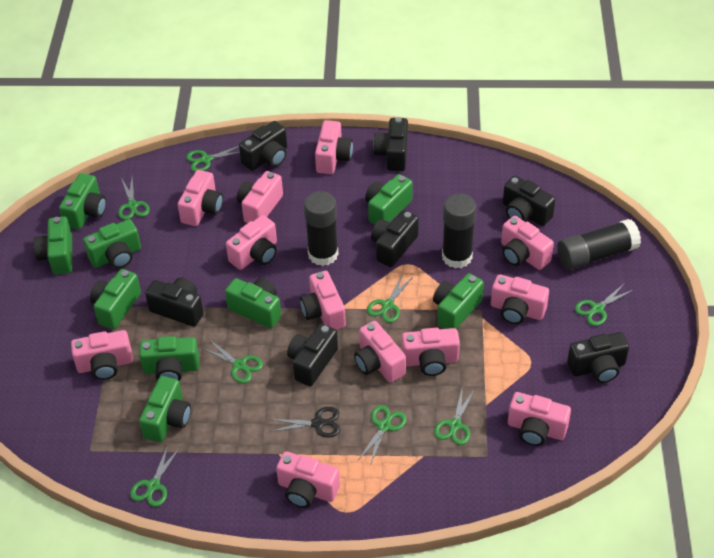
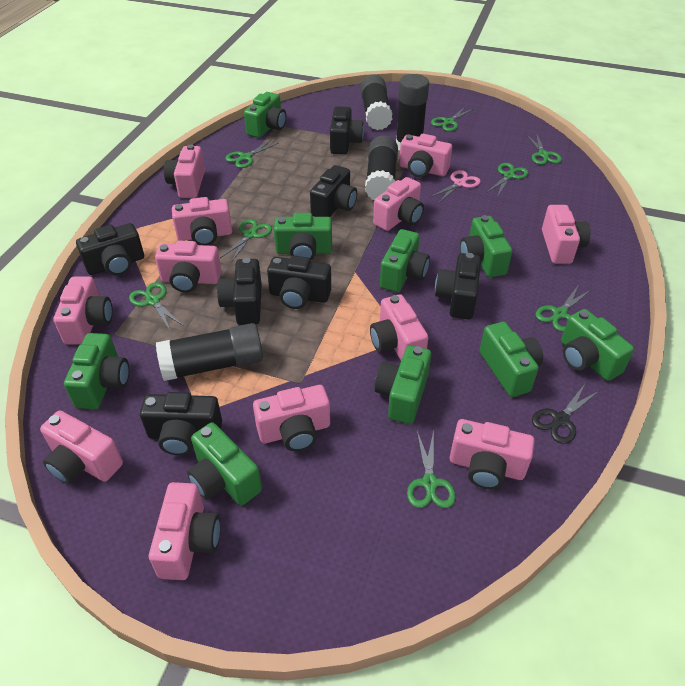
black glue stick: [304,191,338,266] [442,193,476,269] [557,219,641,270] = 3 -> [156,323,263,381] [360,75,393,130] [365,135,398,200] [396,74,429,150] = 4
pink scissors: none = 0 -> [429,170,481,203] = 1

